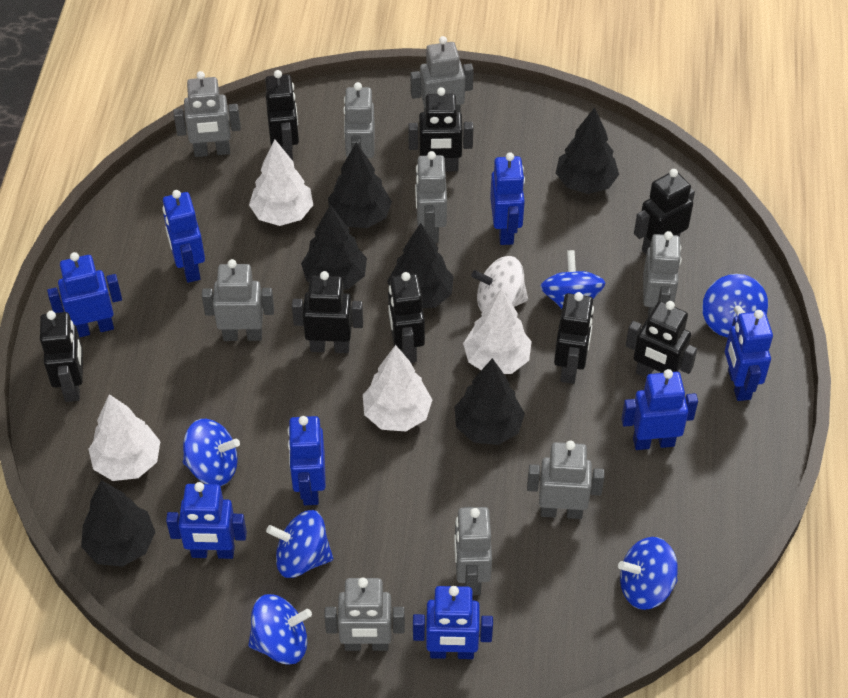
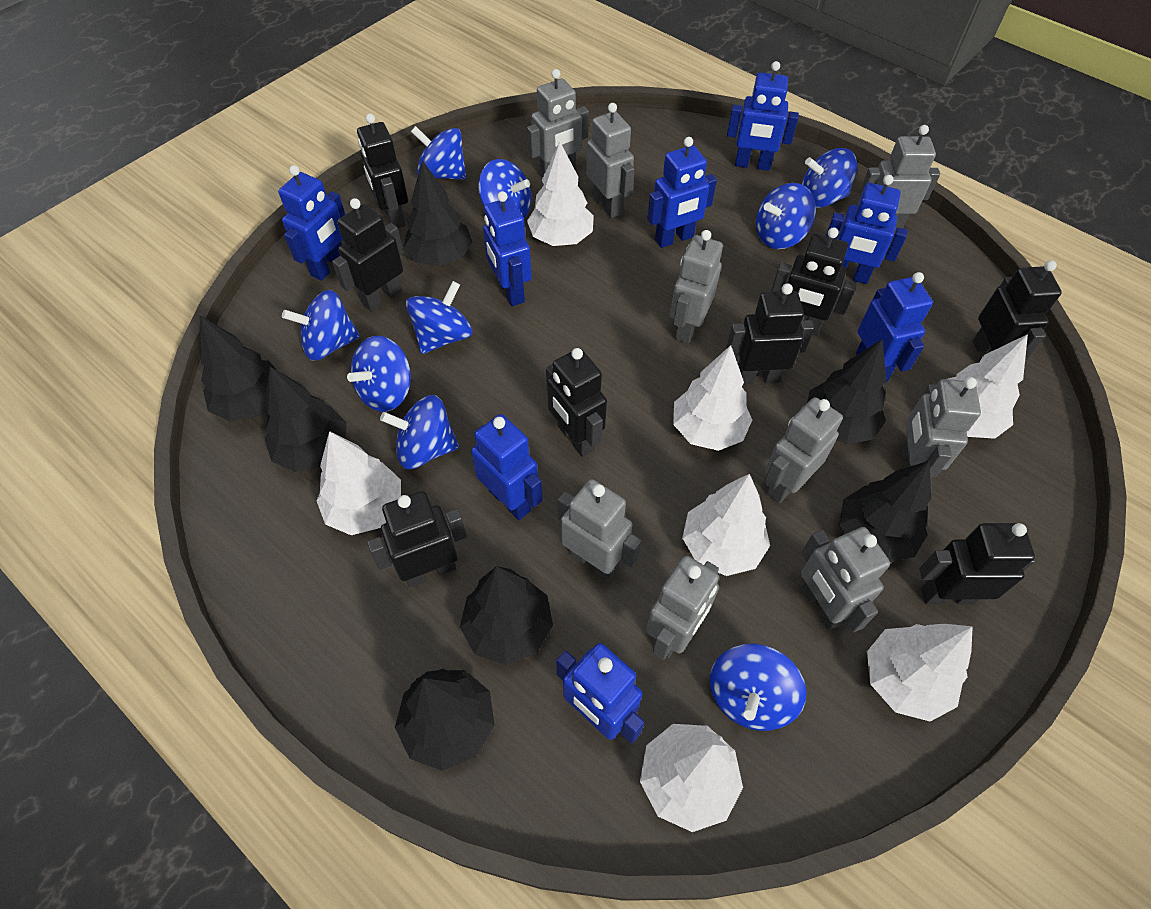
black tree: [81,480,155,567] [301,205,367,290] [328,142,392,228] [387,223,454,308] [454,358,525,445] [556,108,619,194] = 6 -> [199,315,278,421] [265,367,347,472] [395,669,495,771] [403,160,472,266] [460,566,553,665] [807,339,887,444] [839,461,931,562] = 7
blue spinning top: [183,419,240,486] [248,594,312,665] [266,510,333,578] [540,250,605,309] [618,537,678,610] [702,274,768,337] = 6 -> [282,290,360,361] [347,336,411,412] [380,395,459,469] [406,281,472,354] [411,126,467,180] [478,159,531,219] [710,644,806,731] [756,183,816,249] [801,148,857,208] = 9
white spinning top: [471,256,528,312] = 1 -> none = 0
white tree: [89,394,161,481] [249,140,313,226] [363,345,432,431] [463,288,532,374] = 4 -> [316,431,401,535] [527,142,594,246] [640,724,743,832] [673,345,752,451] [682,474,770,576] [867,624,973,722] [948,334,1028,439] = 7

